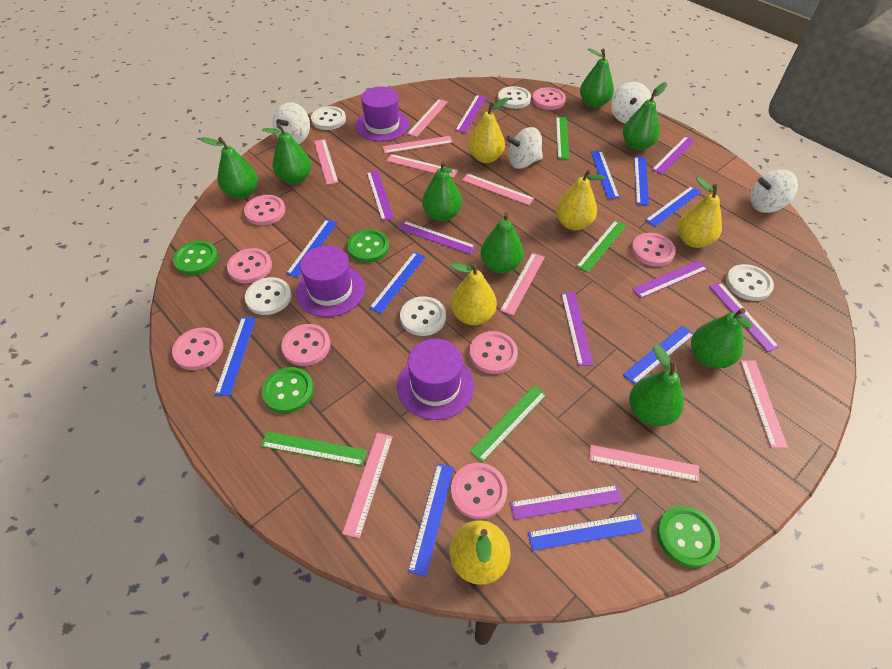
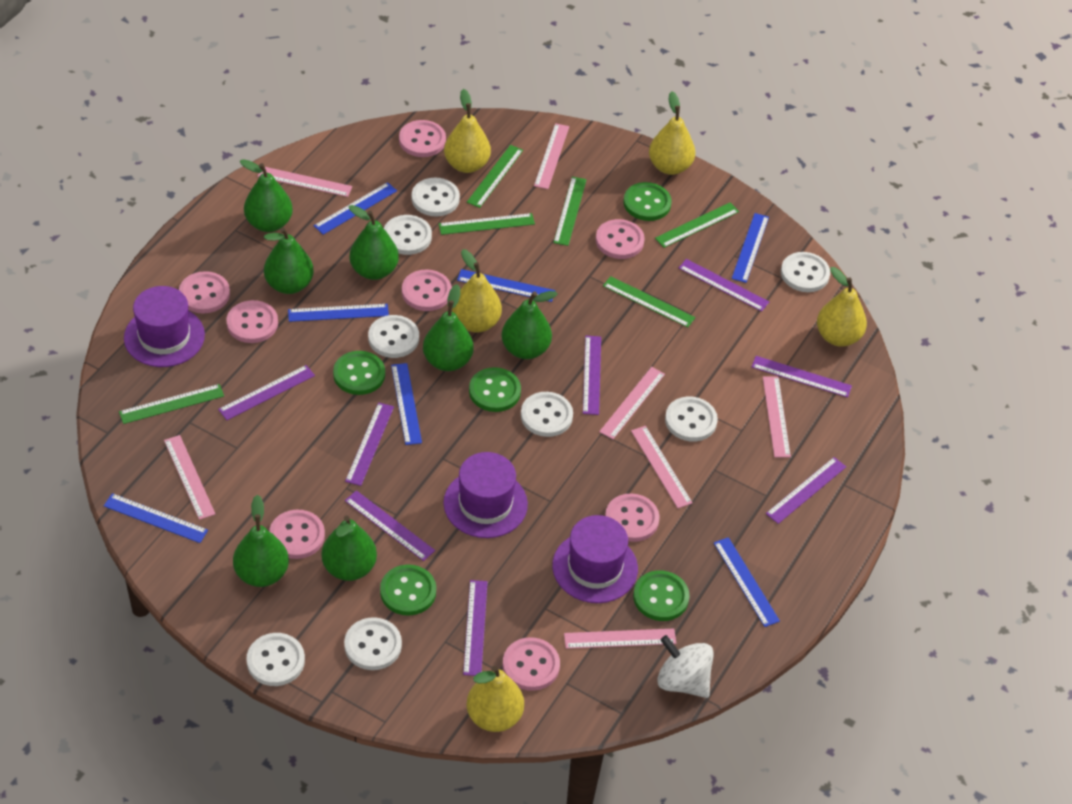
blue ruler: [214,317,256,396] [286,219,337,278] [369,252,426,313] [408,463,454,577] [528,513,644,551] [591,151,619,199] [623,326,693,385] [634,157,649,206] [645,186,701,227] = 9 -> [104,493,208,543] [288,304,389,322] [314,182,397,235] [391,363,422,445] [457,269,556,302] [714,537,780,627] [732,213,769,283] = 7
green button: [173,241,218,275] [262,367,314,414] [347,229,389,263] [657,506,720,568] = 4 -> [333,351,385,395] [380,565,436,616] [469,367,521,412] [624,182,672,221] [633,570,689,621] = 5
green pear: [200,137,258,199] [262,123,311,184] [422,161,462,221] [480,212,524,273] [580,48,614,108] [623,82,667,150] [629,344,684,427] [691,308,753,368] = 8 -> [233,495,289,587] [240,159,293,232] [264,227,314,294] [321,516,377,581] [348,205,399,280] [423,284,474,371] [501,291,558,359] = 7
green ruler: [261,431,367,466] [470,385,547,463] [556,117,569,159] [576,220,627,273] = 4 -> [119,384,224,424] [438,213,535,235] [467,145,523,208] [553,177,587,246] [603,276,695,328] [655,203,739,248] = 6
pink ruler: [314,139,338,185] [342,433,393,538] [382,136,453,154] [386,154,458,178] [407,99,448,137] [462,174,534,205] [500,253,545,315] [589,445,699,482] [740,360,788,448] = 9 -> [164,435,215,520] [257,167,352,197] [534,123,569,189] [564,629,676,649] [599,367,665,439] [631,426,693,508] [763,377,791,457] = 7
white button: [245,277,291,315] [311,106,346,130] [400,296,446,336] [498,86,531,109] [726,264,774,301] = 5 -> [246,633,305,686] [344,617,402,670] [368,315,419,358] [384,215,432,255] [412,178,460,216] [521,392,573,437] [665,397,718,442] [781,252,830,292] = 8
white spinning top: [273,102,310,144] [506,127,543,169] [611,82,651,124] [750,170,798,213] = 4 -> [657,635,714,698] = 1

